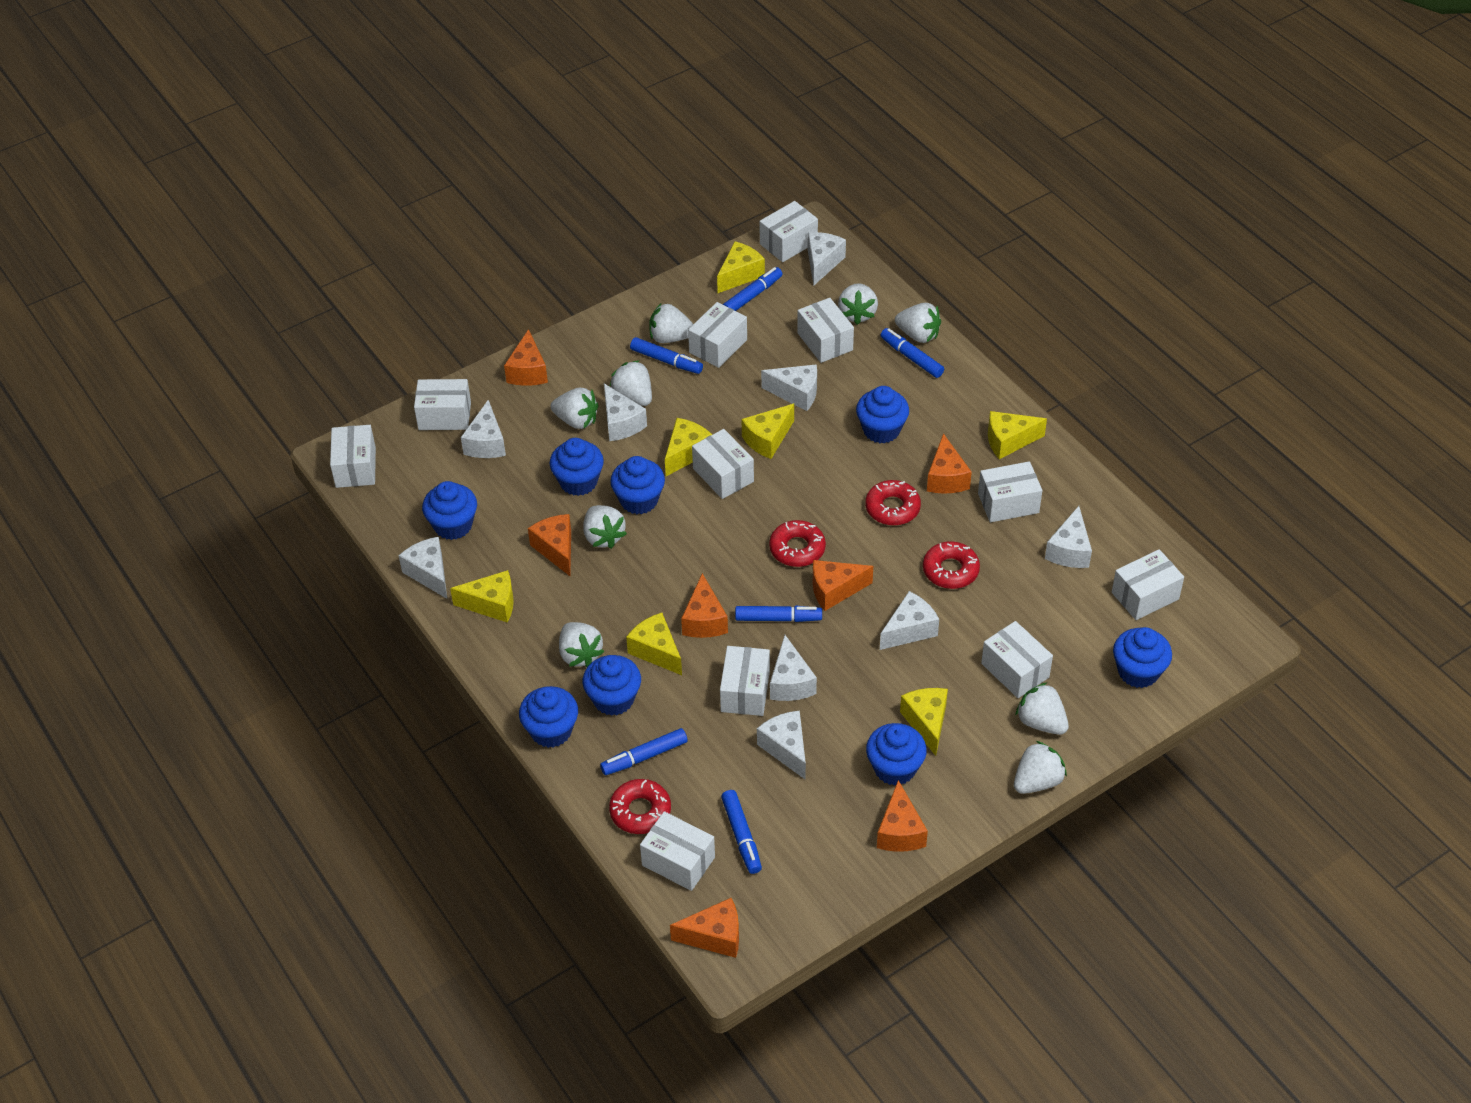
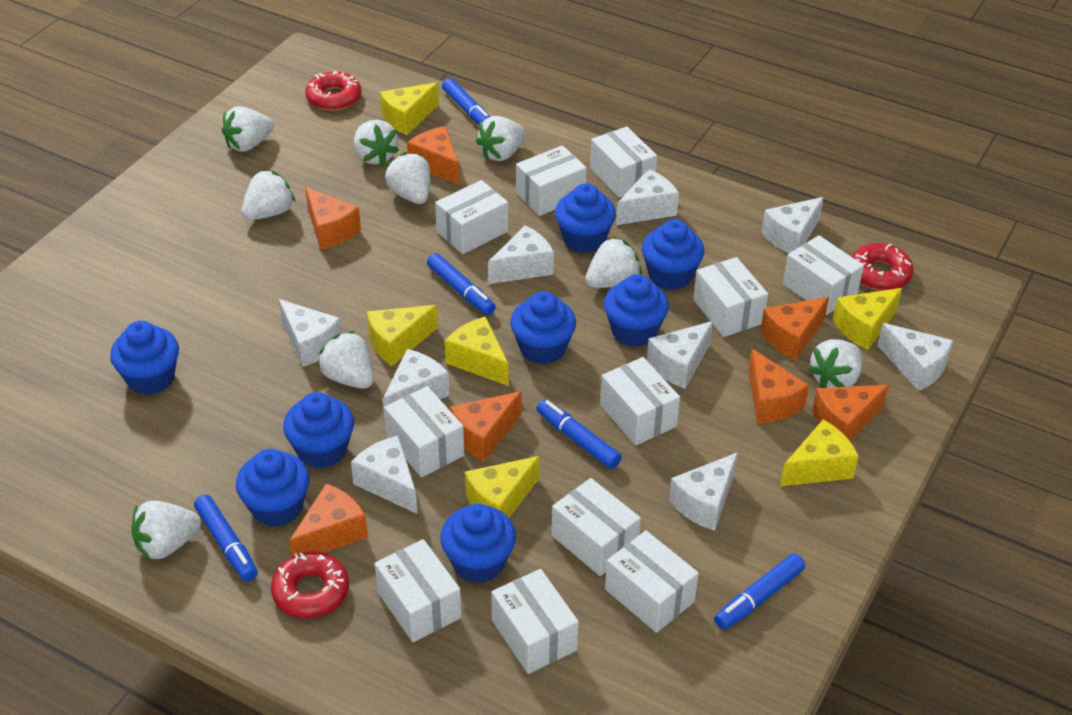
blue marker: [600,728,688,775] [630,337,703,374] [721,790,762,874] [723,267,782,311] [735,606,822,622] [881,328,944,378] = 6 -> [194,495,258,581] [427,253,496,315] [442,78,490,125] [536,399,622,469] [714,553,805,630] = 5
red donut: [609,779,671,834] [769,520,826,567] [865,480,921,525] [923,541,980,589] = 4 -> [271,551,349,619] [305,71,361,111] [851,243,914,291] = 3
yellow cheese: [450,570,514,623] [626,613,682,675] [665,418,712,476] [717,241,765,293] [742,404,794,459] [900,688,948,756] [988,411,1047,459] = 7 -> [367,305,438,366] [380,82,439,135] [445,316,509,386] [465,456,540,518] [780,419,859,486] [833,288,902,350] = 6

